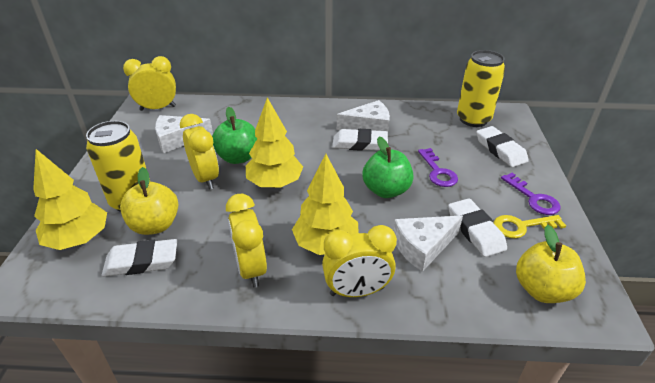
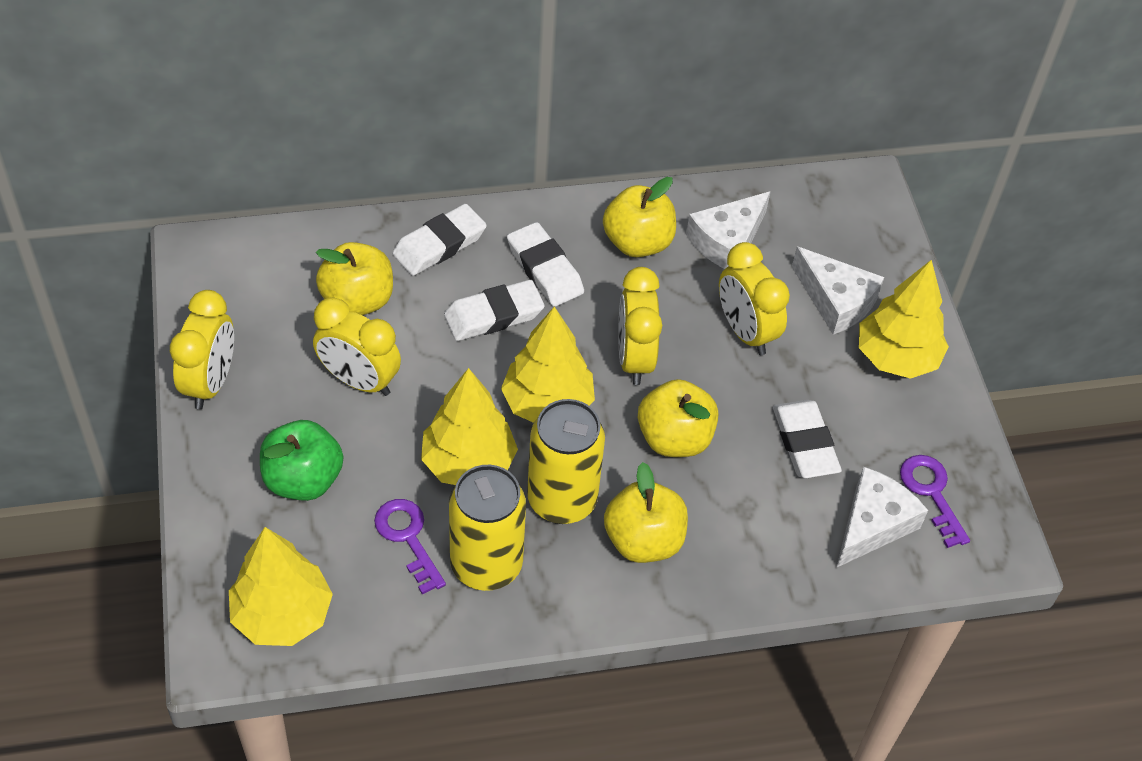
green apple: [212,107,257,164] [362,136,414,198] = 2 -> [260,420,343,501] = 1
yellow apple: [120,167,178,235] [516,225,586,303] = 2 -> [316,242,393,315] [603,177,676,257] [604,462,688,563] [638,379,718,457] = 4
yellow key: [494,215,566,238] = 1 -> none = 0
yellow tree: [33,149,107,250] [246,97,303,188] [292,154,359,255] = 3 -> [229,527,333,646] [421,368,518,485] [501,307,595,423] [859,260,949,379] = 4

